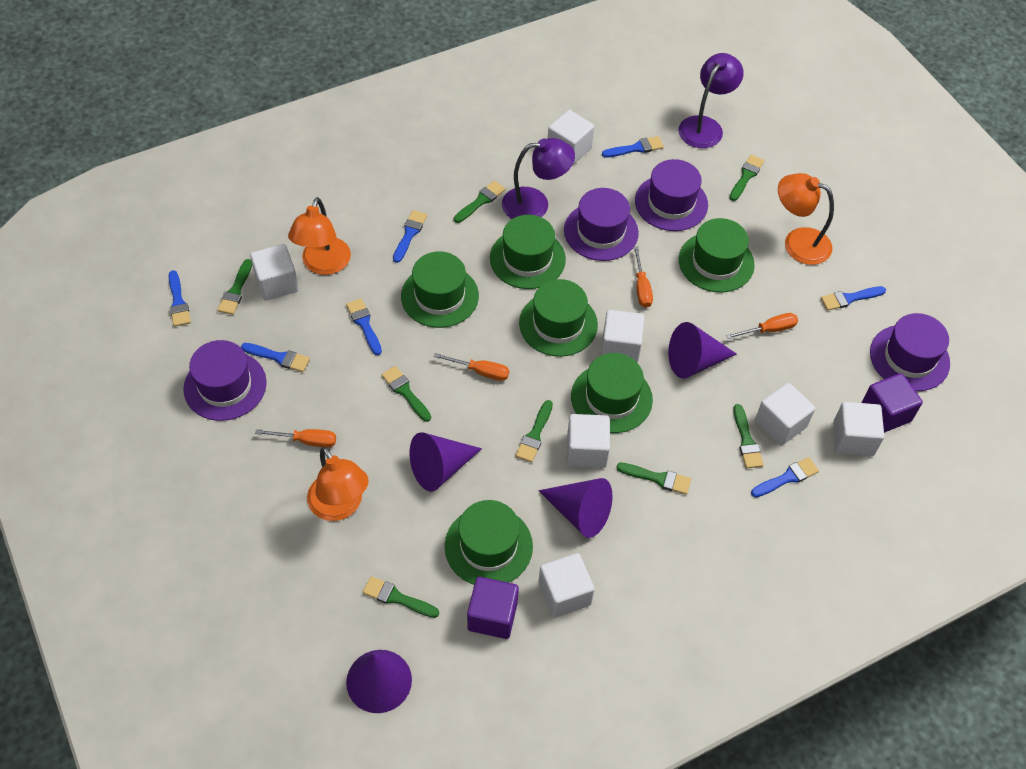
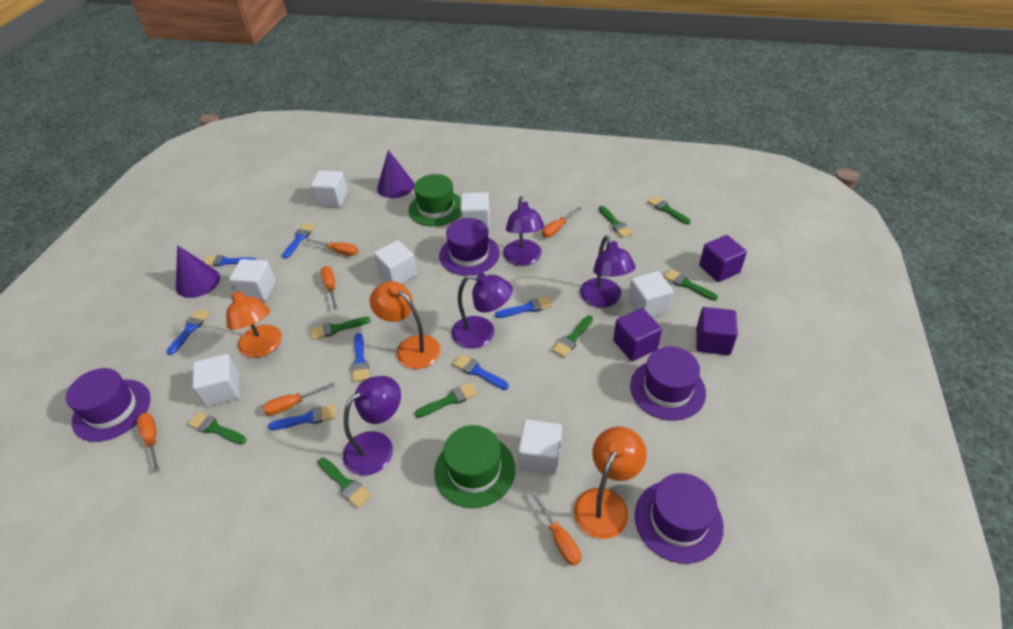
green hat: [401,251,479,328] [445,500,533,585] [490,215,566,289] [519,279,598,357] [571,353,653,433] [679,218,755,293] = 6 -> [409,174,461,226] [434,425,515,508] = 2
orange screwdriver: [255,429,336,447] [433,353,509,381] [634,246,653,308] [726,313,798,339] = 4 -> [137,413,159,472] [263,383,335,416] [306,239,358,256] [321,266,337,309] [531,491,581,566] [542,207,581,238] = 6
purple cone: [346,650,412,713] [409,432,482,492] [538,478,612,538] [668,322,737,378] = 4 -> [176,245,220,298] [377,150,414,198] = 2
purple cube: [467,577,519,639] [862,373,923,433] = 2 -> [613,308,662,361] [696,307,738,355] [699,235,747,282] = 3
purple lamp: [502,138,575,219] [678,53,744,148] = 2 -> [343,376,401,476] [451,273,513,349] [503,196,545,266] [580,236,636,307] = 4

